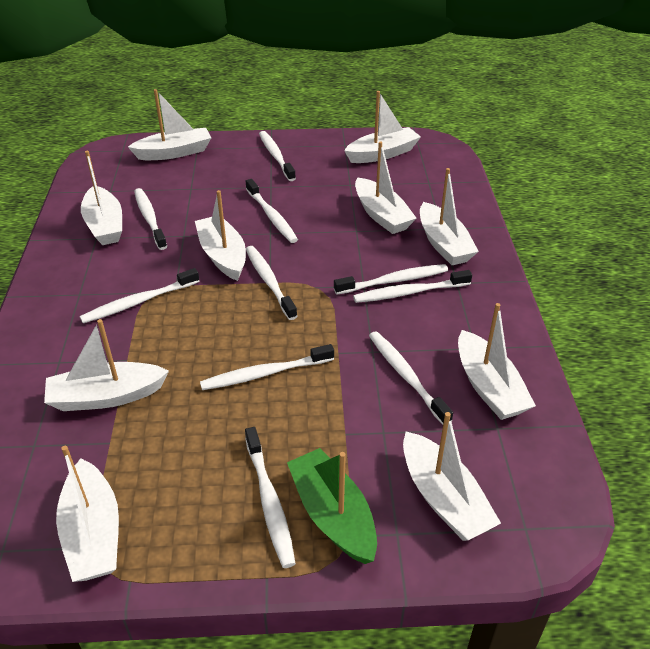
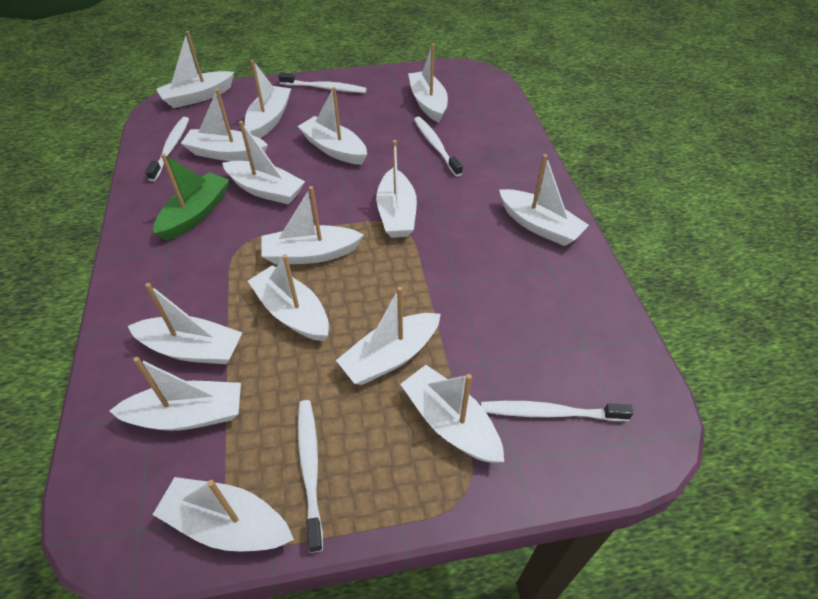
white boat: [44,319,169,411] [56,446,119,582] [81,151,122,245] [128,89,211,160] [195,190,246,281] [344,91,421,163] [355,142,417,234] [403,412,501,541] [420,168,479,265] [458,303,536,420] = 10 -> [110,357,241,431] [128,283,242,364] [153,477,294,552] [156,31,234,108] [181,89,268,161] [222,121,305,205] [245,60,291,138] [248,254,329,341] [261,186,364,265] [298,87,367,165] [336,287,441,385] [376,140,417,238] [400,365,504,463] [408,44,448,123] [499,154,589,246] = 15
white toothbrush: [80,268,199,323] [134,188,167,250] [200,344,334,390] [245,427,296,568] [246,179,298,243] [246,246,297,320] [259,131,296,181] [334,264,448,295] [353,270,472,303] [369,331,453,425] = 10 -> [145,117,189,181] [278,72,367,93] [298,400,323,553] [414,117,463,177] [481,401,633,421] = 5

